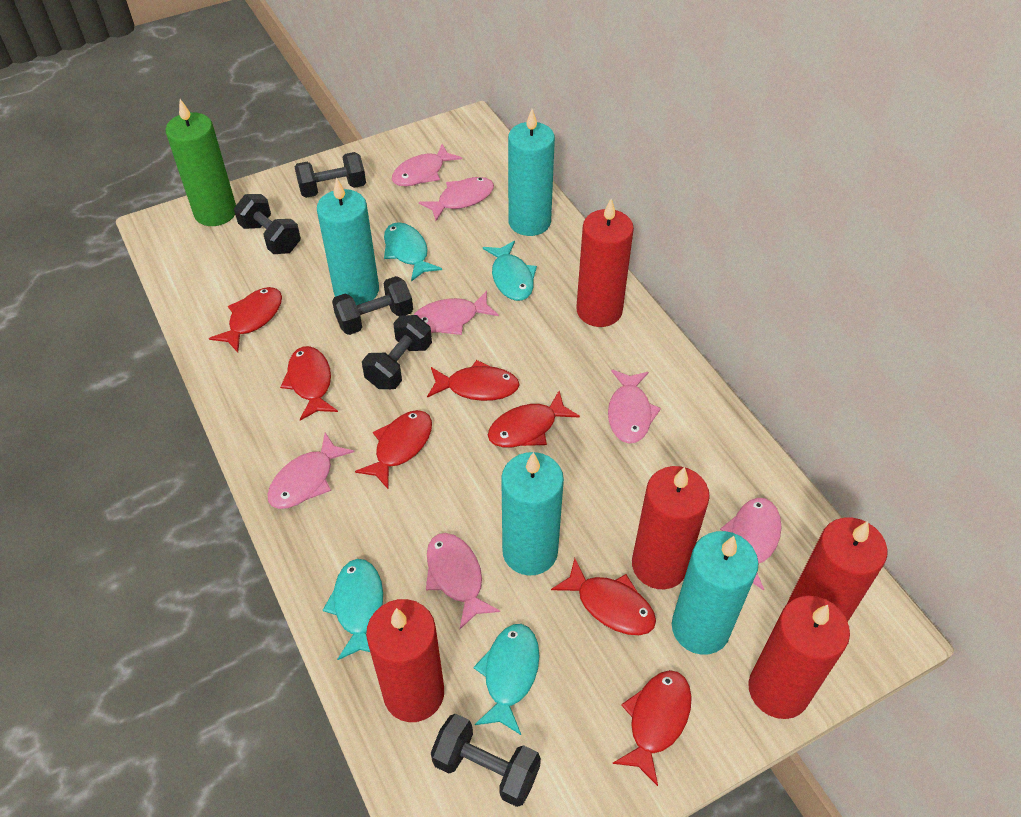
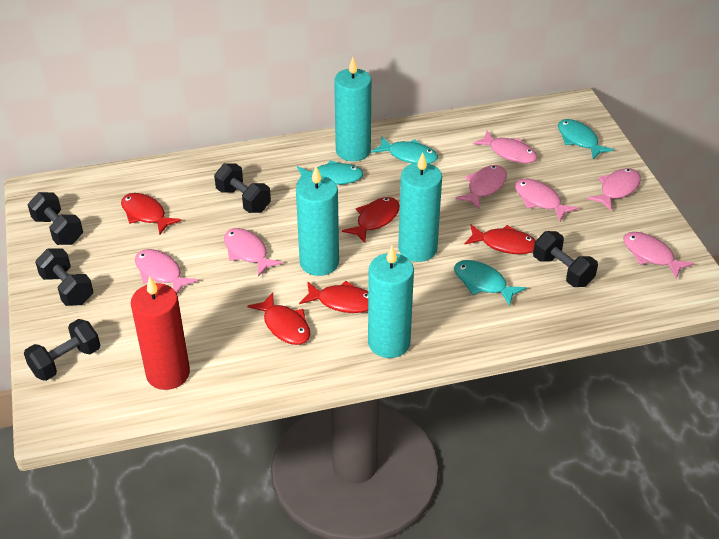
green candle: [166,99,236,226] = 1 -> none = 0
red candle: [366,599,444,722] [576,199,634,327] [632,466,710,589] [748,596,850,719] [787,518,888,622] = 5 -> [131,276,190,390] = 1
red fish: [209,287,282,352] [280,346,338,421] [355,410,432,489] [427,360,520,401] [488,391,580,447] [551,558,656,635] [612,670,692,786] = 7 -> [121,193,182,234] [247,292,310,345] [299,281,368,313] [342,197,400,243] [464,225,536,254] = 5

